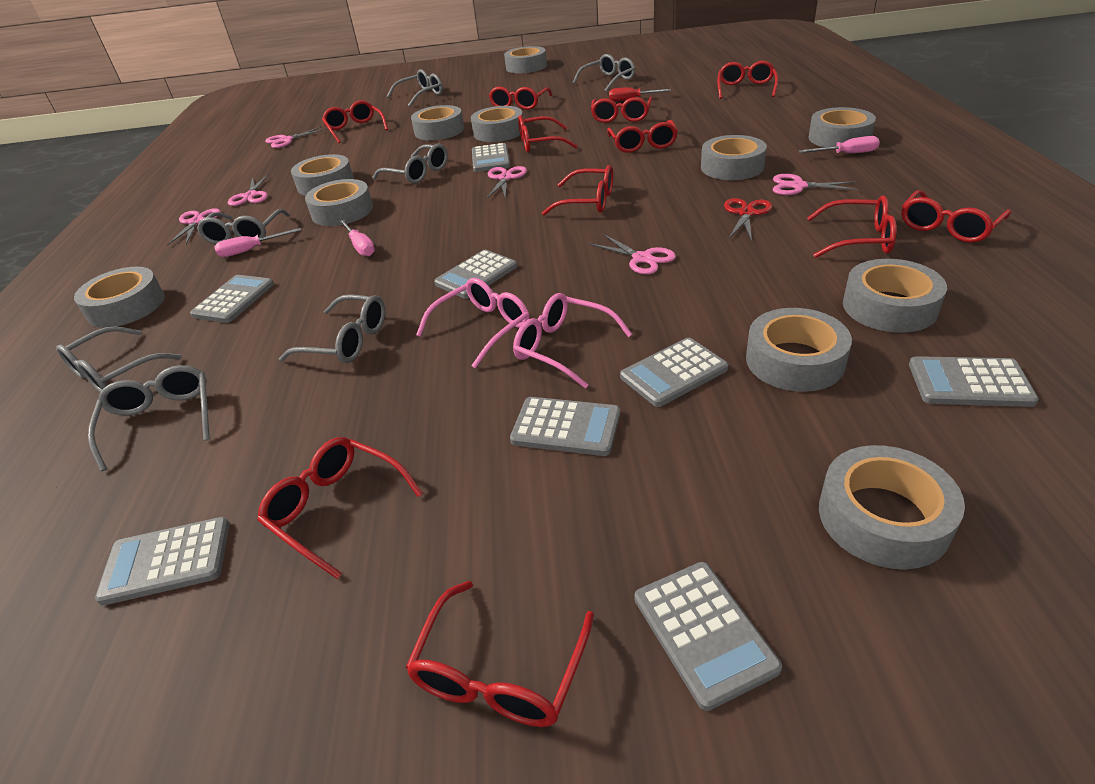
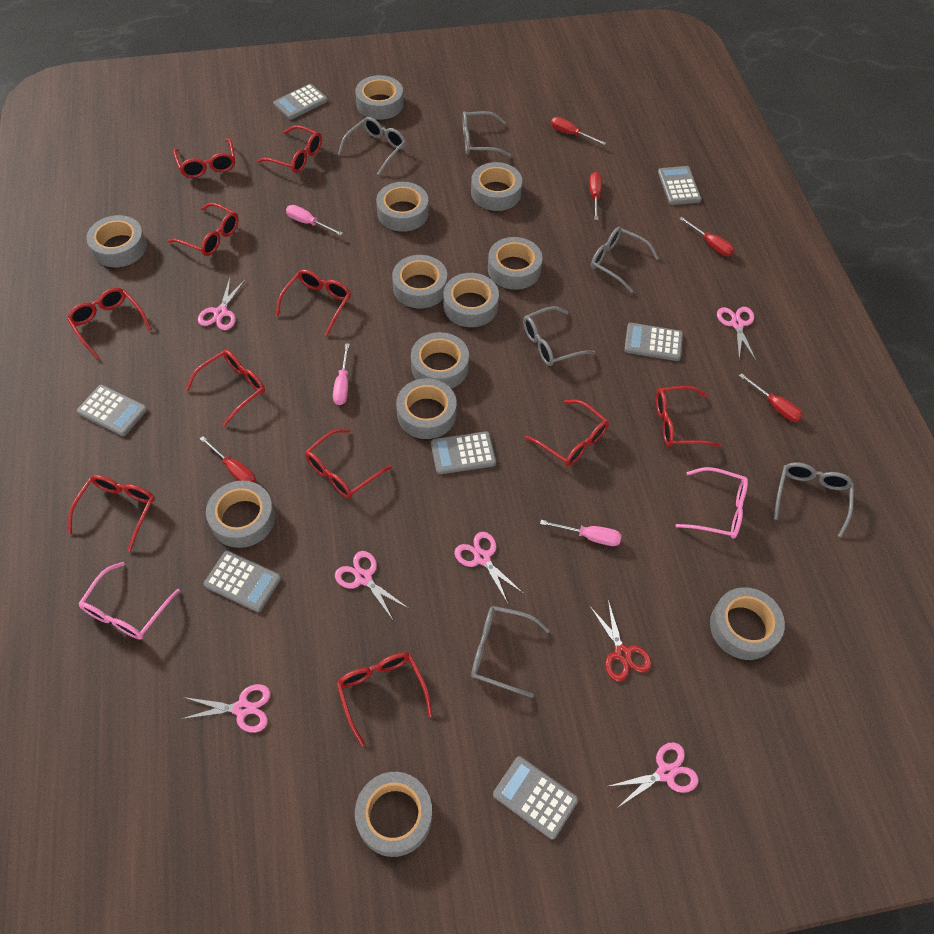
grey calculator: [95,517,230,606] [190,275,274,323] [434,250,517,299] [472,143,510,172] [510,397,620,456] [620,337,728,407] [635,562,782,711] [909,356,1039,407] = 8 -> [77,385,147,436] [204,551,281,612] [273,84,328,120] [431,431,496,474] [493,756,578,840] [624,323,683,361] [658,166,701,205] = 7
grey glasses: [56,326,182,392] [88,365,210,471] [197,209,290,244] [279,294,385,363] [372,143,448,184] [387,69,443,107] [573,54,635,92] = 7 -> [338,117,406,175] [462,111,511,157] [471,606,550,698] [523,306,595,366] [591,227,659,293] [774,462,854,537] = 6
grey tape: [74,267,165,328] [291,154,354,196] [305,179,373,226] [411,105,464,140] [471,106,523,142] [504,46,547,73] [701,135,767,180] [746,308,852,392] [808,107,876,147] [819,445,965,569] [843,259,947,333] = 11 -> [86,215,147,267] [206,481,275,548] [355,75,404,120] [355,772,432,857] [376,182,429,232] [392,255,447,308] [396,378,457,439] [411,332,469,389] [443,273,499,327] [471,162,522,211] [488,237,542,290] [710,587,785,660] = 12
red screwdriver: [609,87,671,102] = 1 -> [200,436,256,483] [551,117,606,145] [589,172,602,220] [679,217,734,256] [739,373,803,422] = 5

